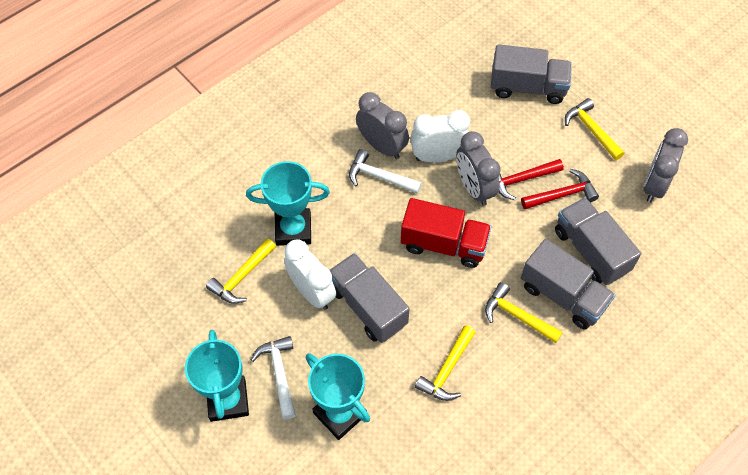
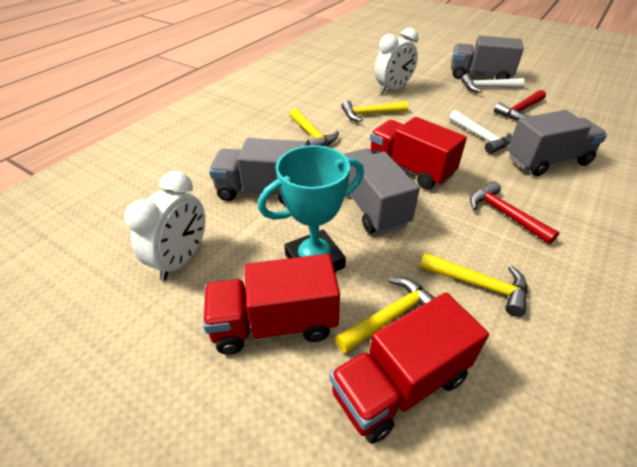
grey clock: [356,92,409,159] [456,131,501,206] [643,128,688,203] = 3 -> none = 0
red truck: [401,198,491,268] = 1 -> [203,254,340,355] [330,292,489,444] [370,117,467,189] = 3
turquoise trophy: [185,330,249,422] [246,161,330,246] [305,353,370,440] = 3 -> [258,145,364,272] = 1

